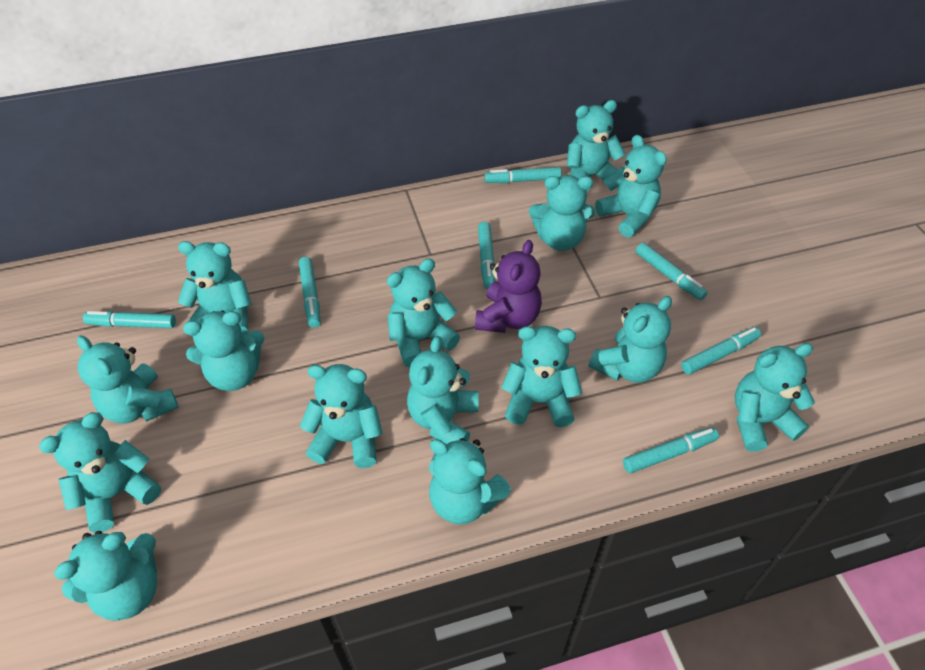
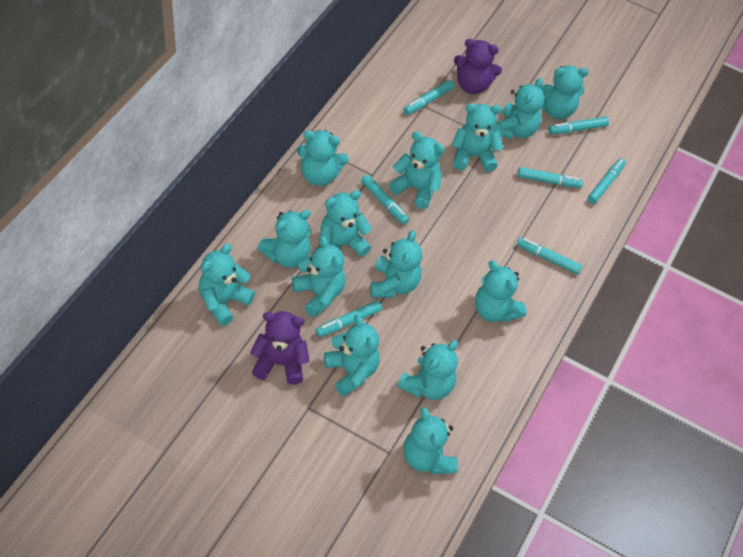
purple teddy bear: [475,240,542,333] = 1 -> [250,311,309,385] [454,39,502,94] = 2
turquoise teddy bear: [39,412,161,533] [54,531,157,621] [77,336,179,424] [178,241,252,336] [183,311,264,391] [300,364,383,468] [387,258,460,367] [407,336,478,444] [429,438,511,524] [502,326,582,427] [529,175,595,251] [567,100,625,192] [588,296,672,383] [595,135,667,238] [735,343,815,452] = 15 -> [199,244,255,326] [257,210,311,268] [292,236,346,317] [297,130,349,186] [320,190,372,257] [324,315,379,396] [370,230,422,297] [389,132,445,209] [397,340,458,400] [403,407,458,474] [452,104,503,172] [475,260,527,322] [493,78,544,139] [540,65,589,119] = 14

